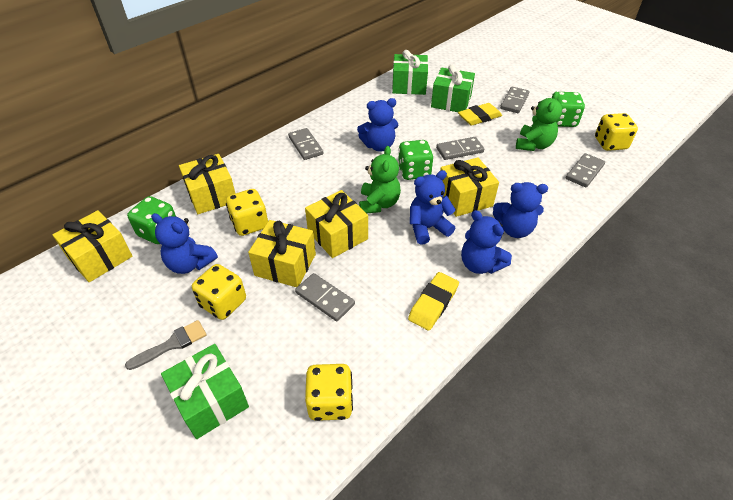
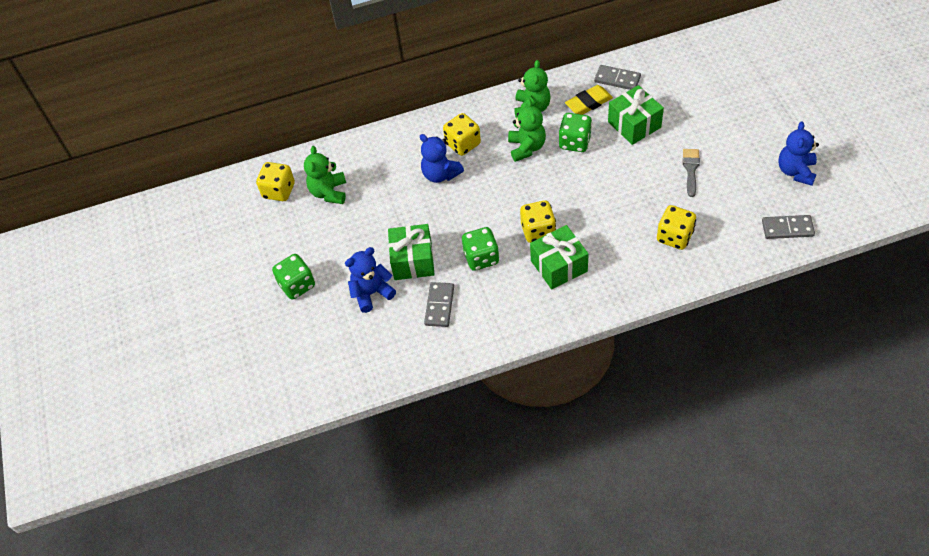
blue teddy bear: [151,213,218,274] [357,98,398,151] [410,170,456,245] [461,210,512,274] [493,182,548,238] = 5 -> [345,247,396,313] [420,134,464,183] [778,121,819,186] = 3
green teddy bear: [359,146,401,213] [516,91,562,151] = 2 -> [304,146,346,204] [508,99,546,162] [514,60,551,118] = 3
grey domino: [288,128,323,160] [295,273,355,322] [436,137,484,160] [500,86,529,113] [566,153,605,188] = 5 -> [424,282,454,327] [594,65,641,90] [762,215,815,239] = 3
yellow eraser: [408,272,459,331] [458,103,502,126] = 2 -> [565,85,613,115] = 1
yellow gift: [52,210,133,282] [179,154,235,214] [248,220,316,287] [305,190,368,258] [440,158,499,217] = 5 -> none = 0

